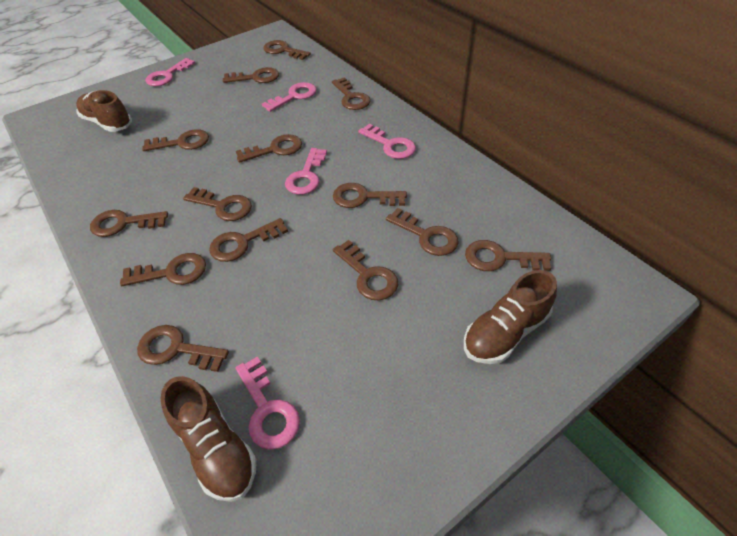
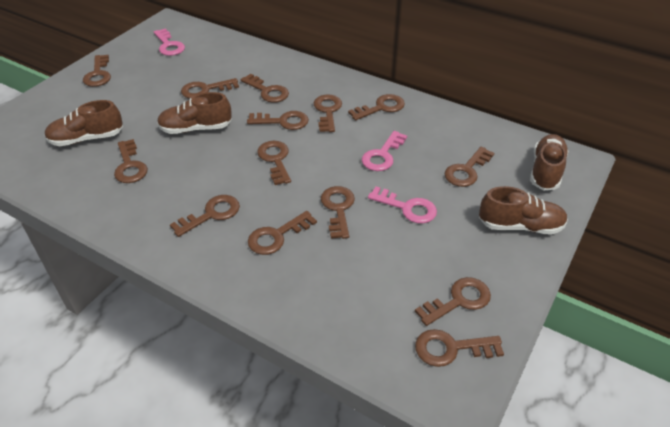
brown shoe: [76,90,132,132] [160,376,257,502] [464,270,557,364] = 3 -> [45,100,123,146] [157,92,232,134] [479,186,568,235] [530,134,568,190] = 4
pink key: [145,58,195,86] [235,356,300,450] [262,82,317,112] [285,148,327,195] [358,124,416,159] = 5 -> [154,28,185,56] [362,131,407,171] [368,186,437,223] = 3

